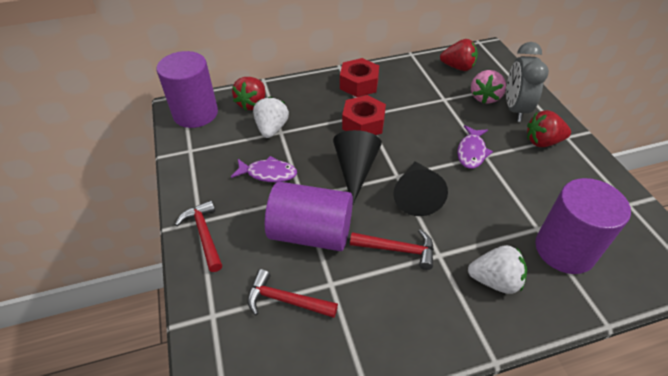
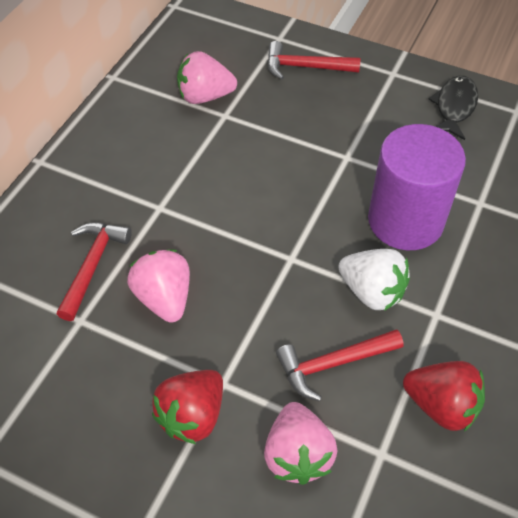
black cone: [333,130,382,204] [393,161,448,216] = 2 -> none = 0
black fish: none = 0 -> [429,76,478,140] = 1
grey clock: [506,42,549,122] = 1 -> none = 0
pink strawberry: [471,70,506,104] = 1 -> [127,249,190,323] [177,51,237,104] [264,402,338,485] = 3
purple cylinder: [157,51,218,128] [265,182,353,251] [535,178,631,274] = 3 -> [368,124,466,250] = 1
purple fish: [231,156,297,182] [457,125,493,169] = 2 -> none = 0
red nut: [340,58,379,97] [342,95,386,135] = 2 -> none = 0
red strawberry: [232,77,265,111] [440,39,478,71] [527,110,571,147] = 3 -> [152,370,223,444] [403,361,485,432] = 2
white strawberry: [253,97,289,138] [468,245,527,294] = 2 -> [338,249,410,311] = 1

